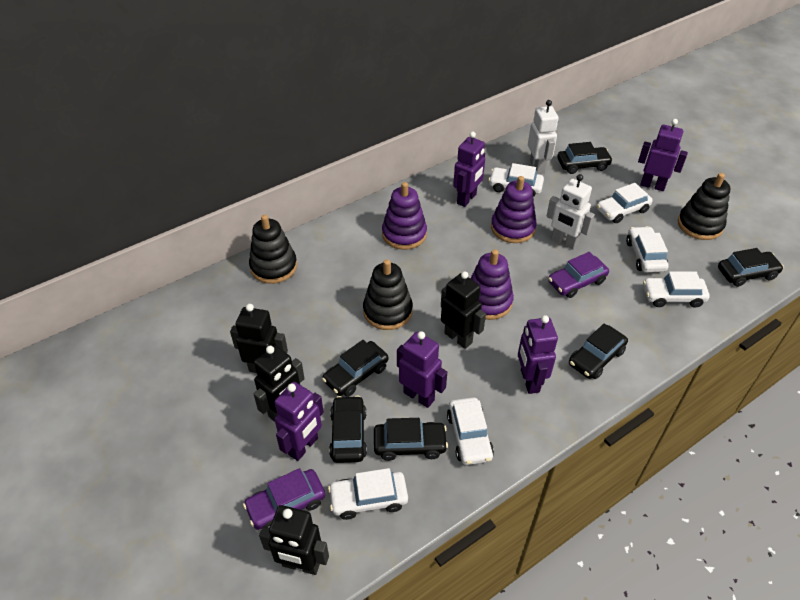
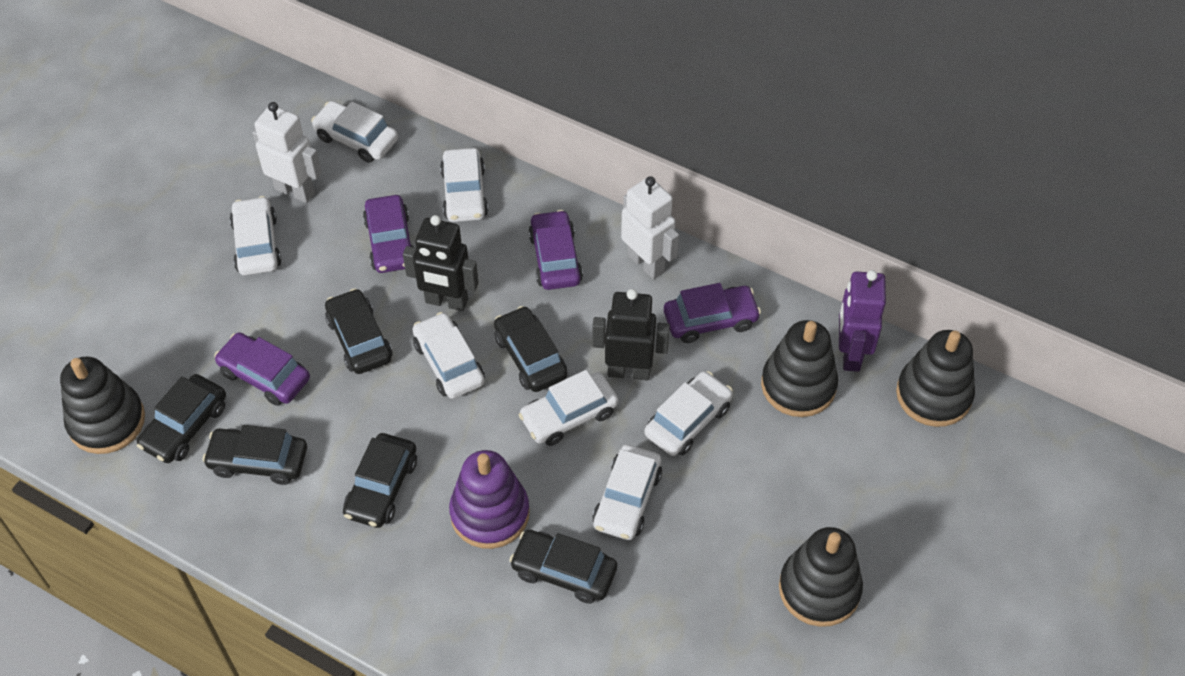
black robot: [230,304,288,373] [254,345,305,422] [259,505,329,575] [441,271,486,349] = 4 -> [403,215,479,311] [592,289,670,381] = 2
black stacking toy: [249,215,297,284] [363,259,413,330] [678,173,730,240] = 3 -> [60,357,145,454] [761,320,838,417] [779,527,863,627] [896,330,975,427] = 4
purple car: [243,468,325,530] [548,252,609,298] = 2 -> [214,332,310,406] [363,195,414,273] [528,210,583,290] [664,283,761,343] = 4
purple robot: [274,382,324,461] [397,331,447,408] [453,132,485,207] [518,315,558,394] [638,119,688,191] = 5 -> [839,270,886,372] = 1
purple stacking toy: [382,182,427,250] [470,249,514,320] [491,176,537,243] = 3 -> [449,450,530,549] = 1
white car: [328,468,408,520] [447,397,494,465] [488,163,544,197] [597,183,653,223] [626,226,669,273] [643,272,710,308] = 6 -> [230,196,282,276] [311,101,398,163] [412,312,485,399] [440,148,488,222] [518,370,618,446] [592,445,662,540] [644,371,733,456] = 7

